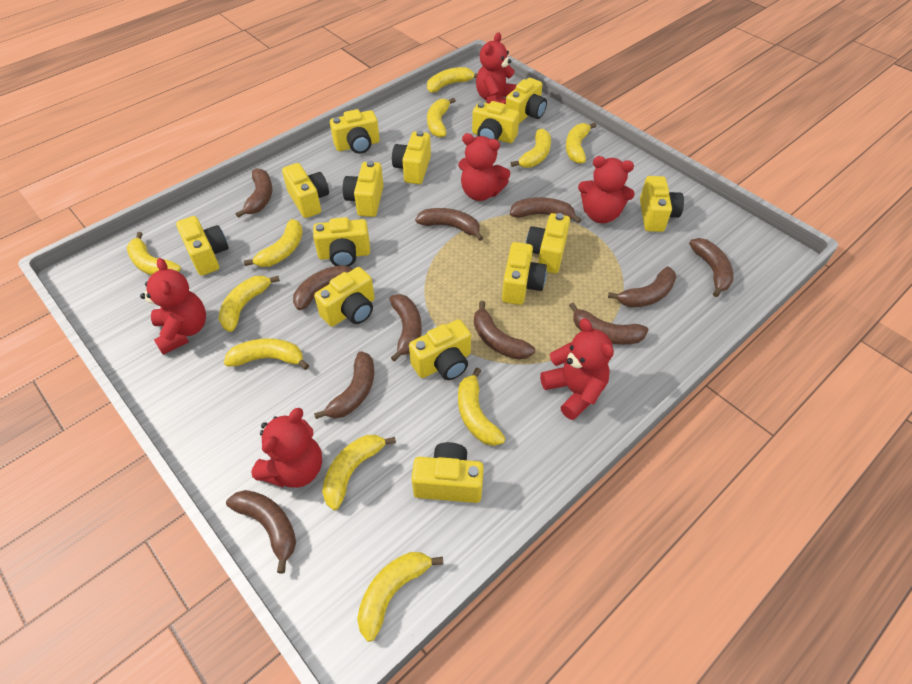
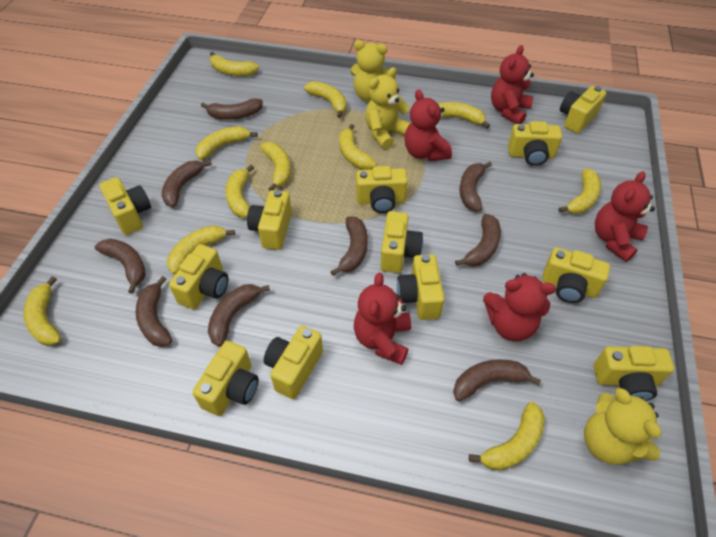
brown banana: [226,490,296,574] [236,168,272,218] [293,265,353,310] [314,351,374,419] [389,294,422,362] [415,208,483,241] [474,301,535,360] [510,197,581,223] [569,303,648,345] [608,267,676,308] [689,238,734,297] = 11 -> [95,239,146,294] [136,276,172,347] [162,160,212,207] [201,98,263,120] [208,284,270,347] [331,217,368,276] [453,359,541,402] [455,214,501,267] [460,162,492,211] = 9
red teddy bear: [140,258,206,355] [251,408,322,488] [458,133,510,201] [476,33,516,105] [540,318,614,420] [578,156,635,223] = 6 -> [354,273,411,365] [404,89,452,161] [483,273,556,341] [491,45,534,124] [595,171,655,262] = 5
yellow camera: [176,216,229,276] [282,163,329,218] [313,217,370,266] [314,267,375,327] [330,109,380,154] [343,161,384,217] [392,130,431,184] [409,319,471,380] [411,442,484,503] [472,101,519,143] [502,242,547,305] [506,78,547,124] [526,213,570,274] [640,176,684,232] = 14 -> [99,177,151,235] [169,244,228,309] [192,341,259,416] [247,190,292,250] [264,326,323,399] [356,166,408,213] [381,211,423,273] [397,254,445,320] [508,121,562,166] [542,248,610,303] [560,86,606,133] [594,346,674,401] = 12
yellow teddy bear: none = 0 -> [350,40,396,102] [365,67,410,149] [584,388,661,465] = 3

